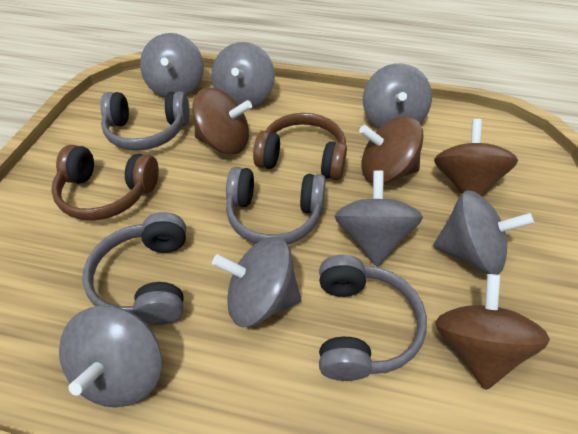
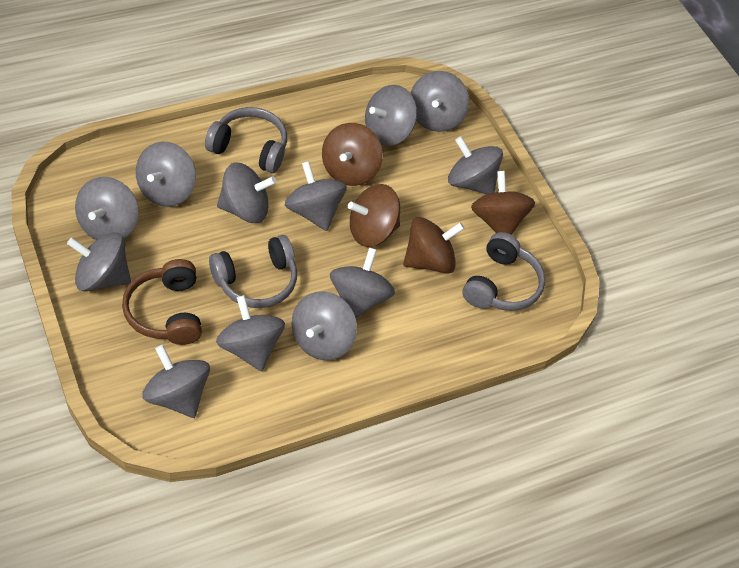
brown headphones: [51,145,159,221] [253,113,347,180] = 2 -> [122,259,202,345] = 1
grey headphones: [83,212,186,325] [100,92,190,151] [226,167,326,244] [319,255,427,381] = 4 -> [205,107,287,173] [209,235,297,308] [463,232,545,311] = 3
grey spinning top: [59,306,162,407] [140,33,204,98] [211,42,275,108] [212,237,301,327] [335,170,423,267] [363,63,432,129] [433,190,534,275] = 7 -> [67,232,131,291] [75,177,139,240] [136,142,196,207] [142,345,210,418] [216,295,285,371] [217,162,276,223] [285,161,347,231] [292,291,357,360] [330,247,395,318] [365,85,417,146] [410,71,469,132] [448,136,503,194] = 12

